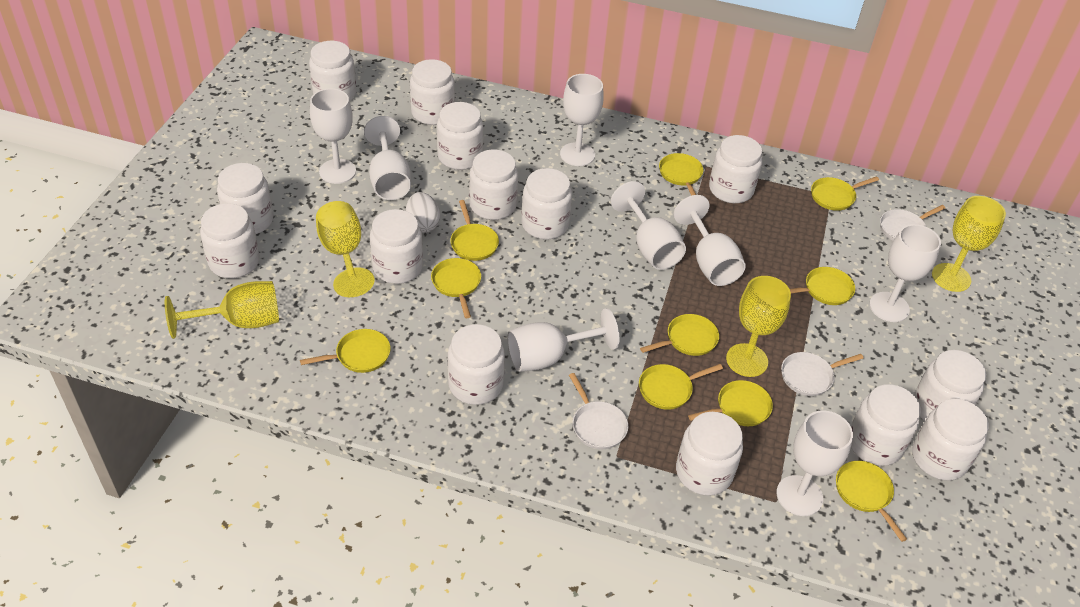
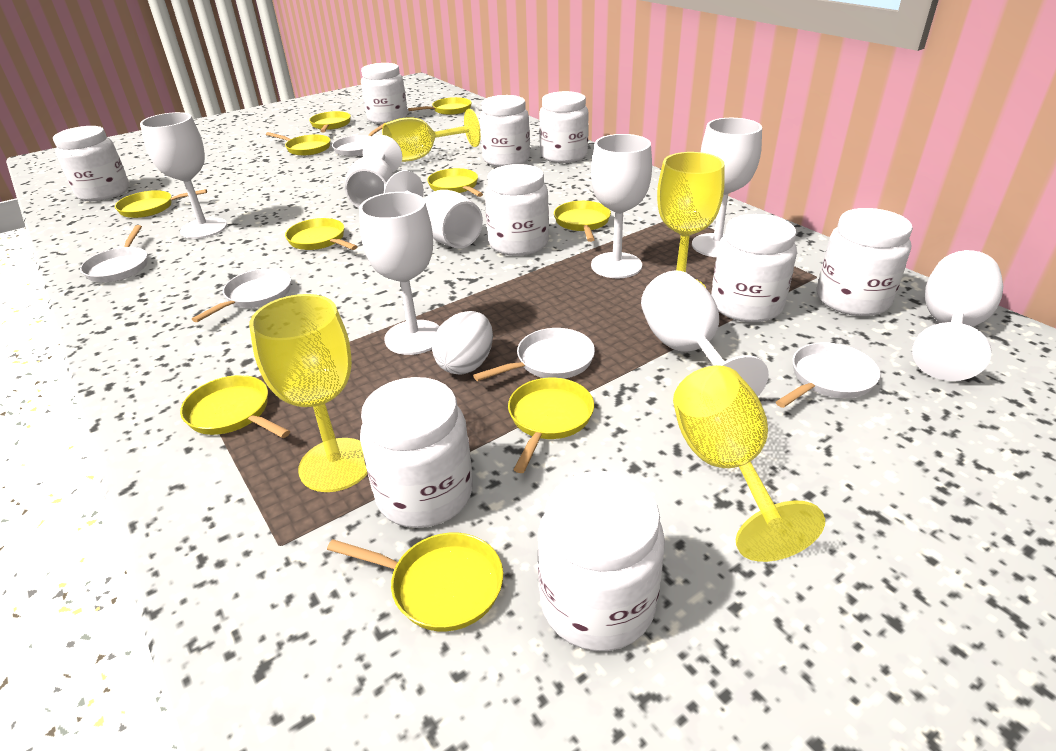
white jar: [200,203,260,278] [217,163,274,234] [309,41,356,101] [370,209,423,284] [410,59,455,125] [437,102,483,170] [448,324,505,405] [469,150,518,220] [522,168,572,239] [676,412,743,496] [709,135,762,203] [851,384,921,466] [912,399,989,481] [914,350,986,421] = 14 -> [53,126,129,201] [360,377,473,528] [361,63,408,124] [480,95,530,167] [485,164,549,256] [538,471,665,651] [539,91,589,163] [711,214,797,322] [817,208,913,316] = 9
white pan: [569,373,628,449] [781,352,864,396] [880,205,945,240] = 3 -> [80,225,148,282] [192,268,291,322] [332,124,383,156] [473,328,595,381] [776,342,880,408] = 5

